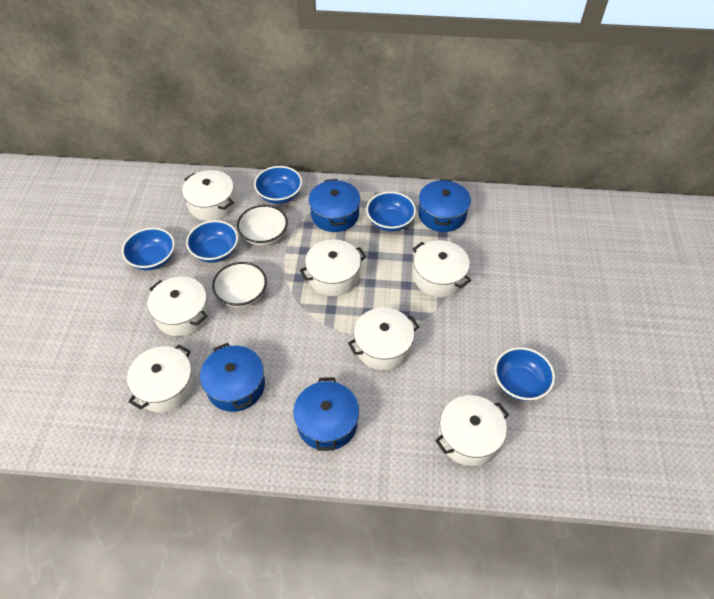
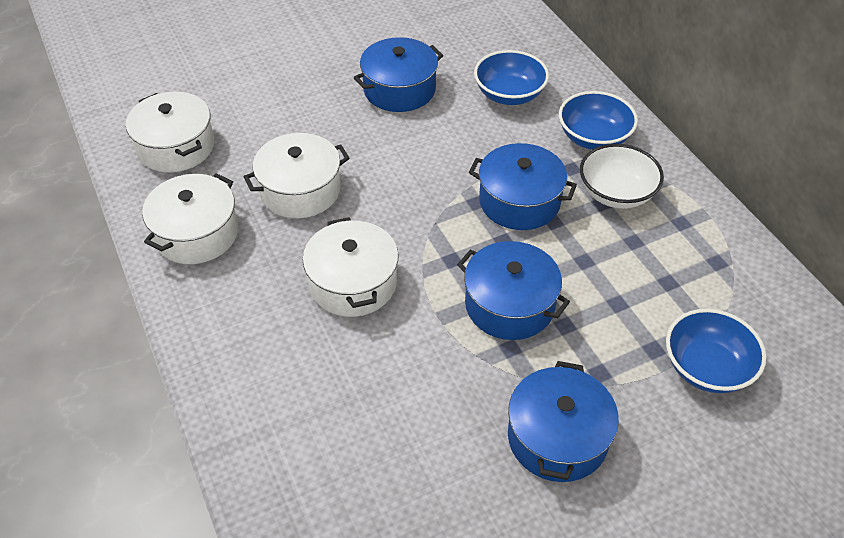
blue bowl: [122,228,175,270] [186,220,238,263] [254,166,302,204] [366,192,416,231] [494,347,555,401] = 5 -> [474,50,549,105] [559,91,638,150] [666,309,766,393] = 3
white bowl: [212,262,267,308] [237,205,288,246] = 2 -> [580,144,664,209] = 1
white pot: [127,344,195,413] [147,276,210,336] [182,170,236,221] [300,239,366,296] [348,308,419,370] [413,240,471,297] [435,395,509,466] = 7 -> [126,92,214,172] [142,173,238,264] [244,133,350,218] [303,217,398,317] = 4

